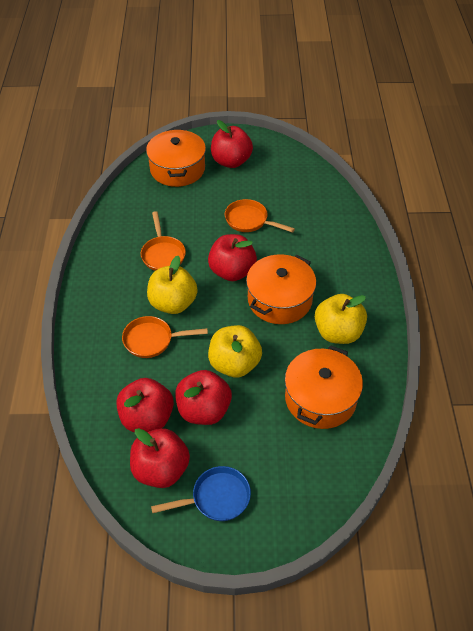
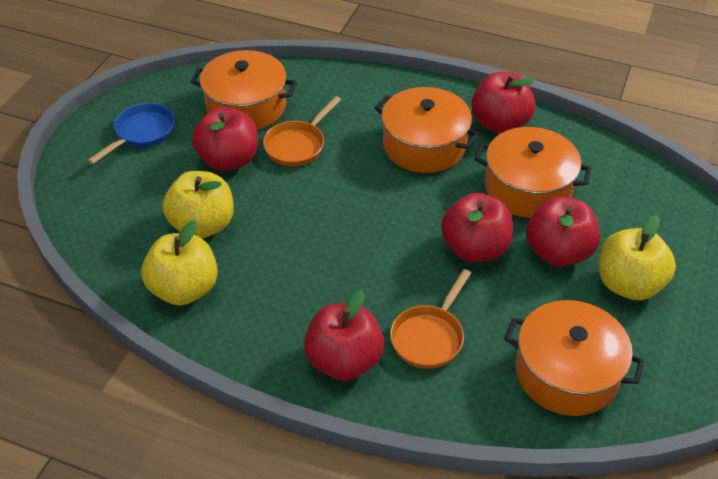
orange pan: [122,316,208,358] [141,211,186,271] [225,199,295,233] = 3 -> [263,96,341,167] [390,269,471,369] = 2
orange pot: [146,129,206,187] [246,254,316,324] [285,345,363,429] = 3 -> [191,50,297,130] [375,87,480,173] [474,127,592,218] [504,300,645,416] = 4

